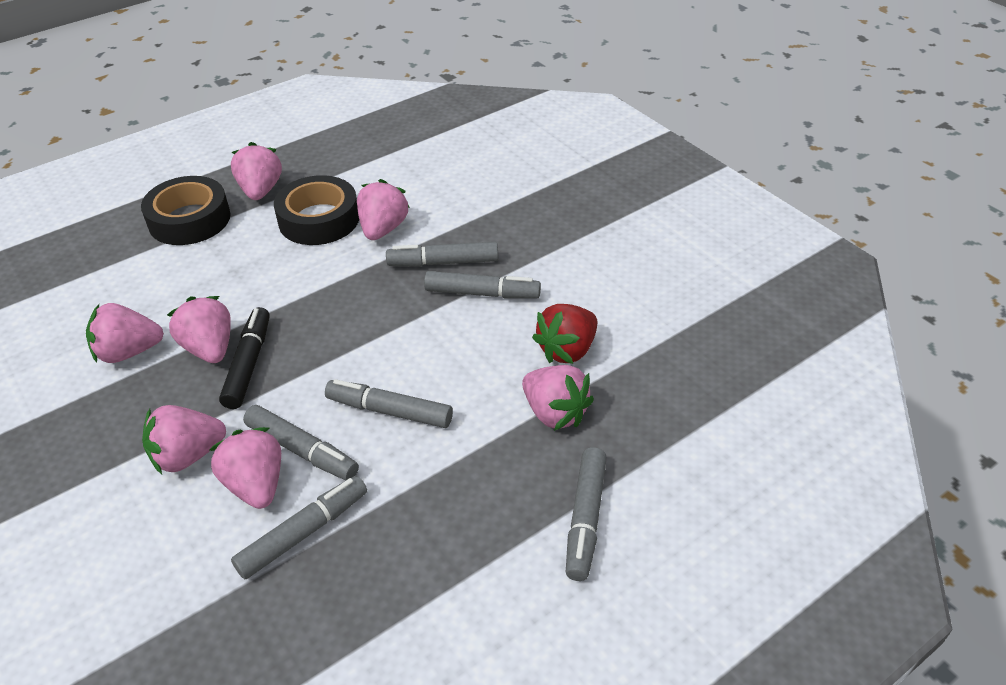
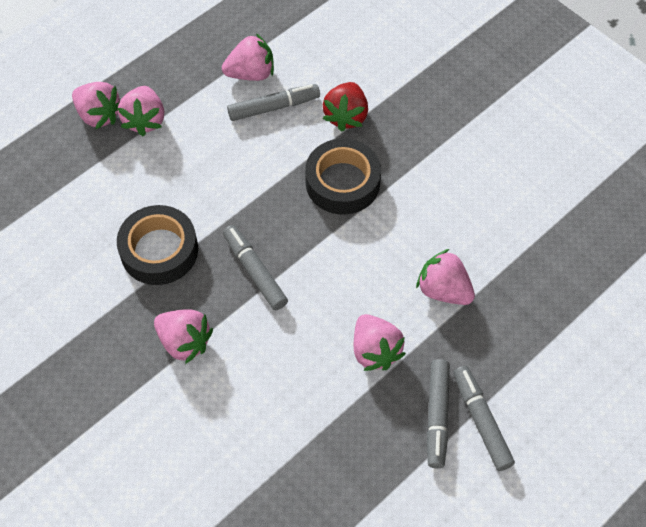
black marker: [219,307,270,409] = 1 -> none = 0
grey marker: [231,476,367,579] [243,405,359,480] [325,379,453,428] [386,242,498,267] [424,271,541,299] [566,447,607,581] = 6 -> [223,225,288,310] [227,84,320,121] [427,359,450,468] [453,366,515,471] = 4
pink strawberry: [86,303,164,363] [142,405,226,474] [167,296,231,363] [209,427,281,509] [231,142,282,200] [357,179,410,240] [522,365,594,431] = 7 -> [72,82,120,129] [118,86,164,136] [154,309,213,364] [222,33,274,81] [354,314,406,371] [416,249,475,305] = 6

